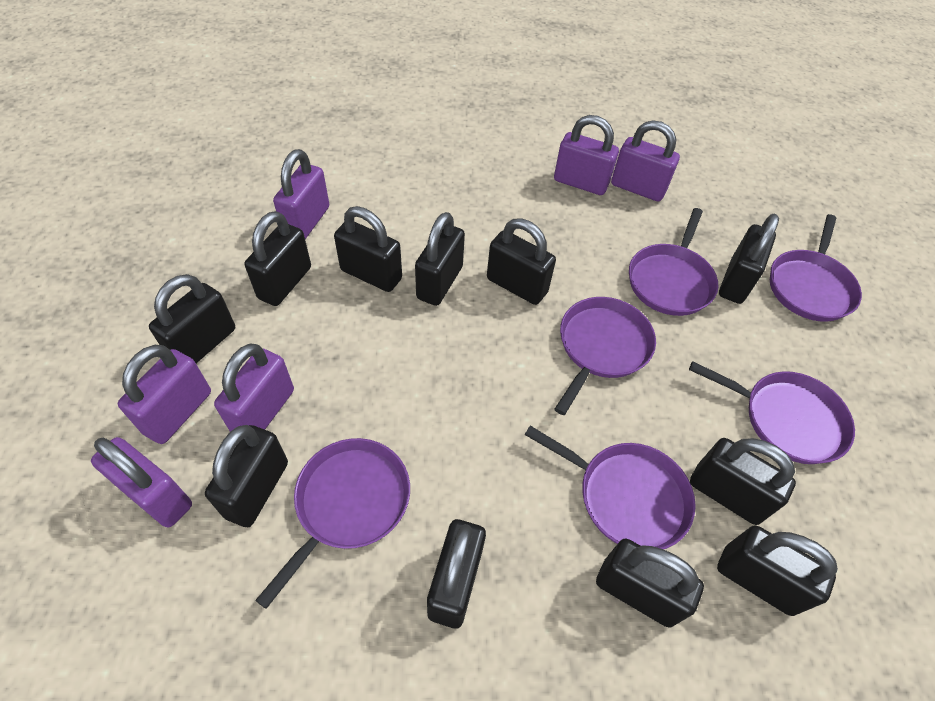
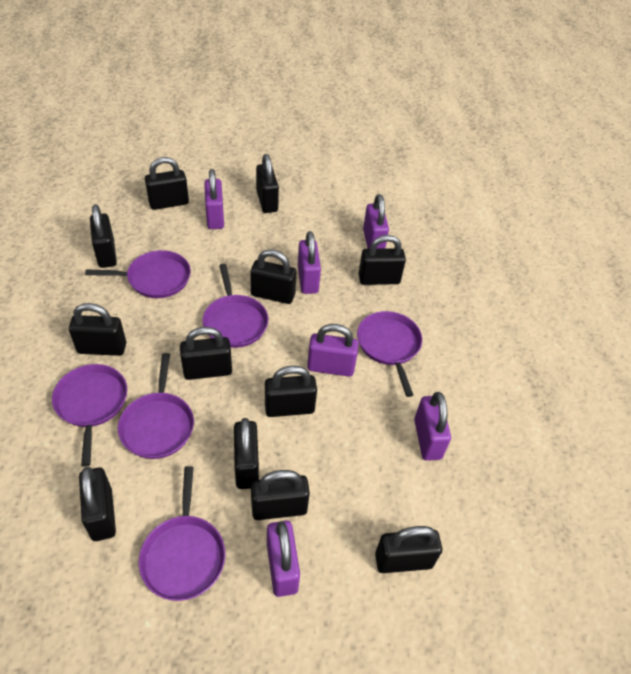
black padlock: [149,274,235,363] [205,425,288,527] [245,211,311,306] [334,206,402,292] [415,212,465,306] [427,519,486,628] [487,218,556,305] [596,539,704,628] [690,438,796,525] [717,525,838,616] [719,214,779,304] = 11 -> [69,303,126,356] [79,467,116,541] [90,204,117,268] [145,157,189,210] [180,327,232,380] [234,418,259,489] [250,249,296,304] [251,470,310,520] [256,154,279,213] [265,365,317,417] [359,235,406,285] [375,526,442,573] = 12

